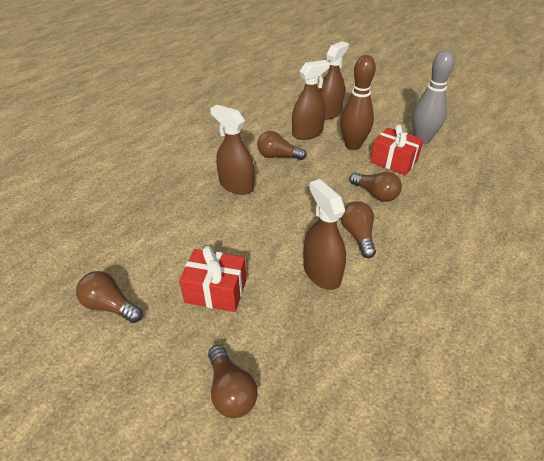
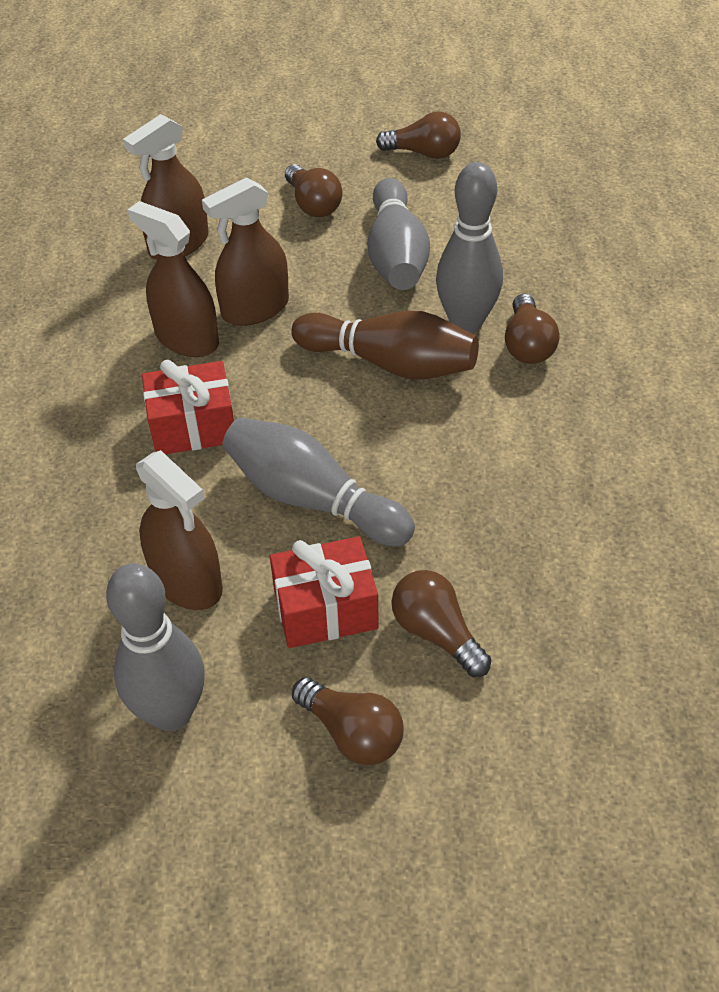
grey bowling pin: [412,50,455,144] = 1 -> [106,563,205,731] [223,417,415,546] [368,178,430,290] [436,162,503,333] = 4

